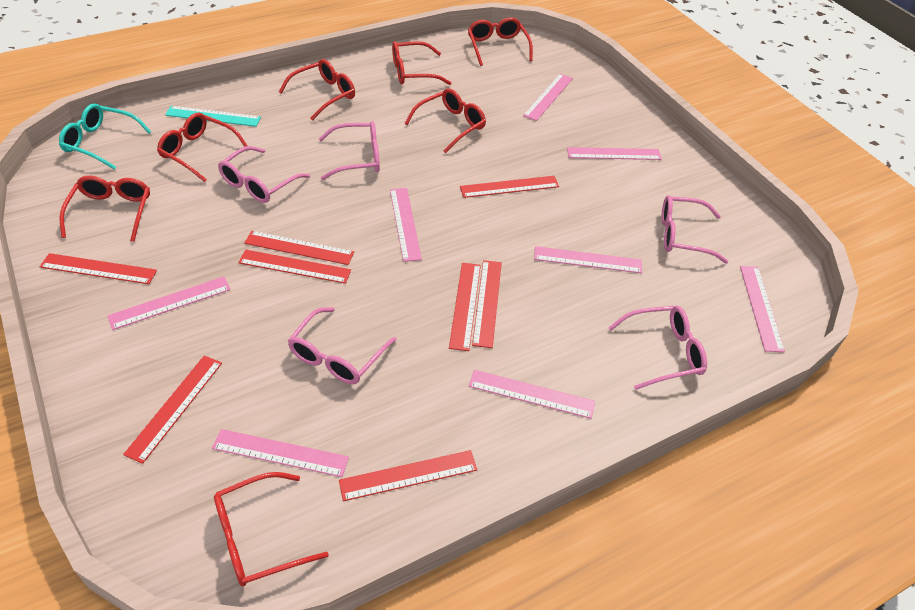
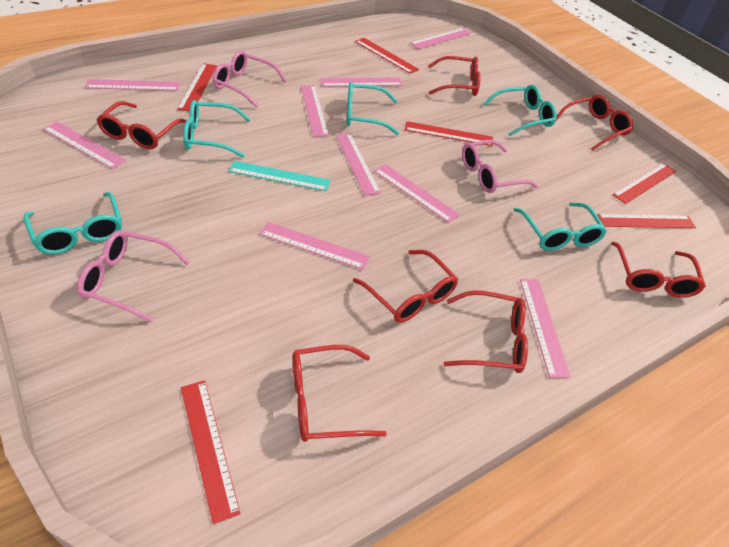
pink glasses: [218,146,310,203] [288,307,397,384] [319,121,380,180] [608,306,707,390] [662,195,728,264] = 5 -> [77,230,190,322] [213,51,287,108] [462,140,538,193] = 3
pink ruler: [107,276,230,330] [212,429,349,477] [390,188,422,262] [469,370,595,419] [523,74,573,121] [534,246,642,273] [567,147,662,160] [740,266,785,352] = 8 -> [43,121,127,169] [85,79,180,91] [260,222,370,270] [301,85,329,137] [320,77,403,87] [336,133,381,196] [374,164,460,223] [410,28,471,49] [520,279,571,378] = 9
red ruler: [40,253,157,284] [123,355,222,464] [238,250,351,284] [244,231,354,265] [339,450,477,501] [449,263,481,351] [460,176,559,198] [472,260,502,348] = 8 -> [177,63,217,112] [181,380,240,524] [355,38,419,74] [405,121,493,146] [597,214,696,228] [612,163,676,204] = 6
turquoise glasses: [59,103,151,170] = 1 -> [23,192,122,254] [183,100,251,158] [347,82,399,135] [483,85,557,136] [513,203,607,251] = 5

